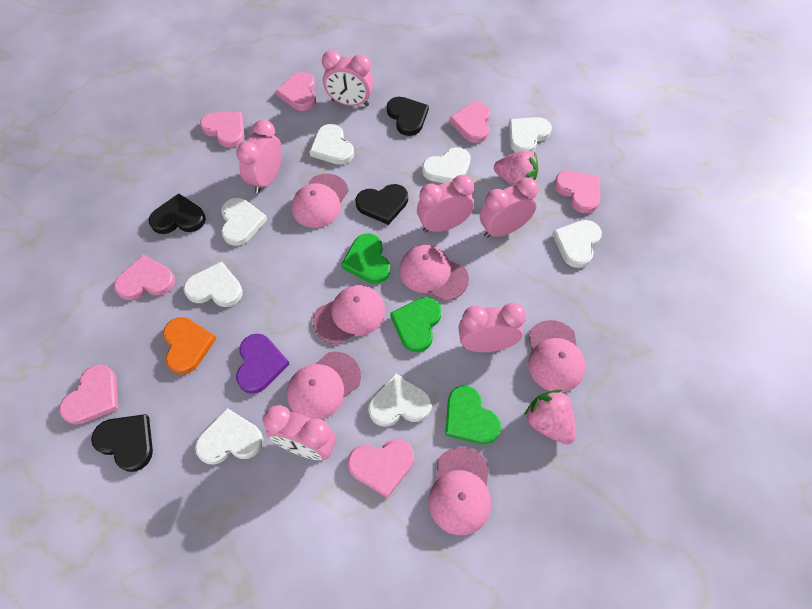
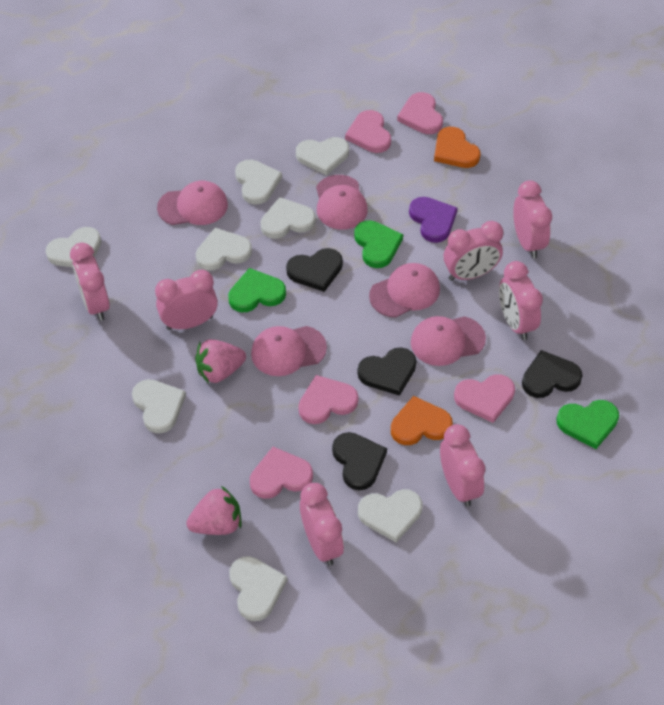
orange heart: [163,317,216,375] = 1 -> [391,396,453,445] [434,127,480,168] = 2
pink cap: [287,352,361,420] [292,174,349,228] [313,285,385,345] [399,245,469,301] [429,447,491,535] [528,320,586,392] = 6 -> [157,180,228,225] [251,326,327,376] [316,175,368,230] [369,263,440,318] [411,316,486,366] = 5
pink clock: [236,120,282,193] [263,405,336,460] [322,50,374,106] [417,175,474,233] [458,303,526,352] [480,178,538,238] = 6 -> [70,243,110,321] [155,270,218,330] [300,483,344,566] [440,424,485,507] [444,221,503,281] [499,261,543,340] [513,180,552,258] = 7
pink heart: [59,364,118,425] [114,255,175,300] [200,112,244,148] [276,72,316,111] [348,439,414,498] [449,102,490,143] [554,171,600,213] = 7 -> [250,447,313,499] [298,375,358,424] [345,110,391,153] [397,92,443,134] [454,374,515,423] = 5

